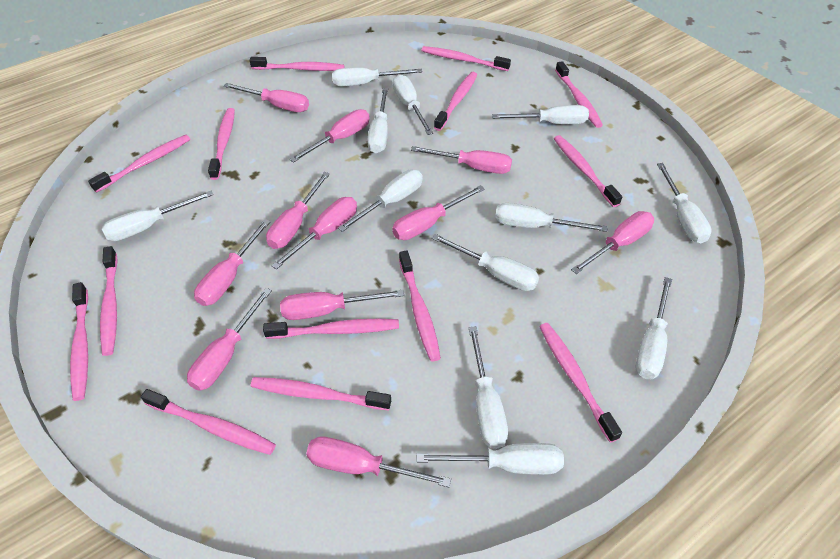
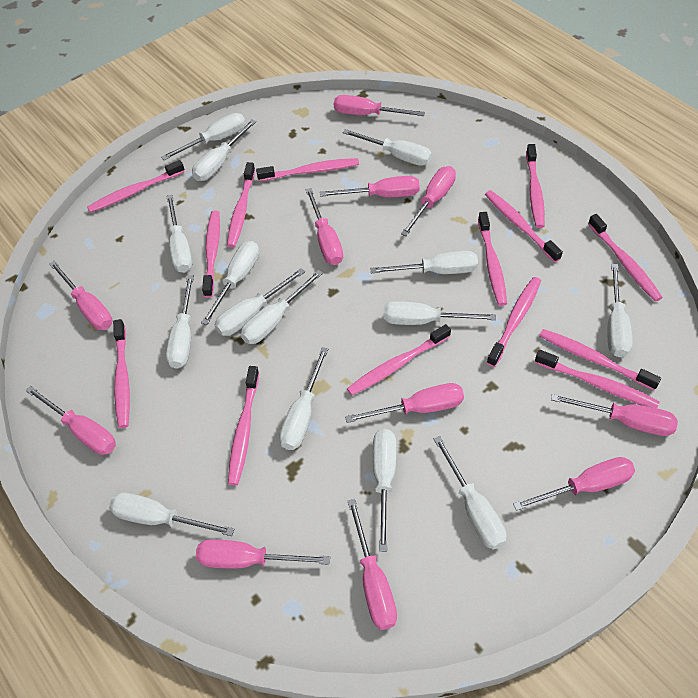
white screwdriver: [102,191,213,241] [332,67,422,87] [338,170,423,232] [367,88,388,153] [393,74,433,135] [417,443,564,475] [432,234,539,291] [469,326,508,449] [492,105,589,124] [495,203,608,232] [636,277,672,379] [657,163,712,243] = 12 -> [109,493,234,536] [161,113,245,160] [166,195,192,273] [166,275,194,369] [192,120,256,181] [201,241,259,325] [215,268,305,336] [241,270,323,344] [279,347,328,450] [343,129,432,166] [370,251,478,274] [373,429,396,551] [383,301,496,325] [434,436,506,550] [607,264,632,357] = 15

